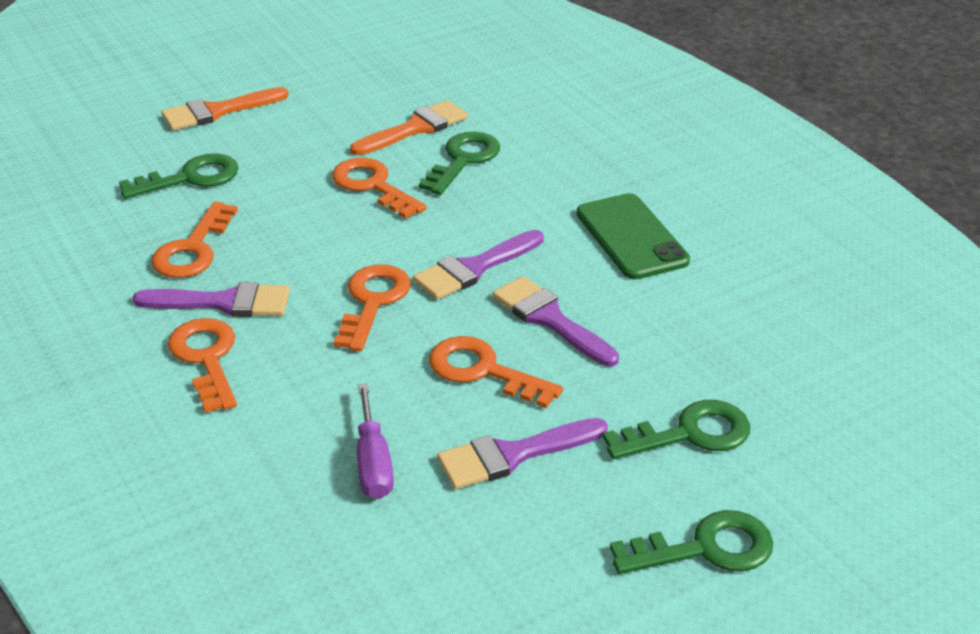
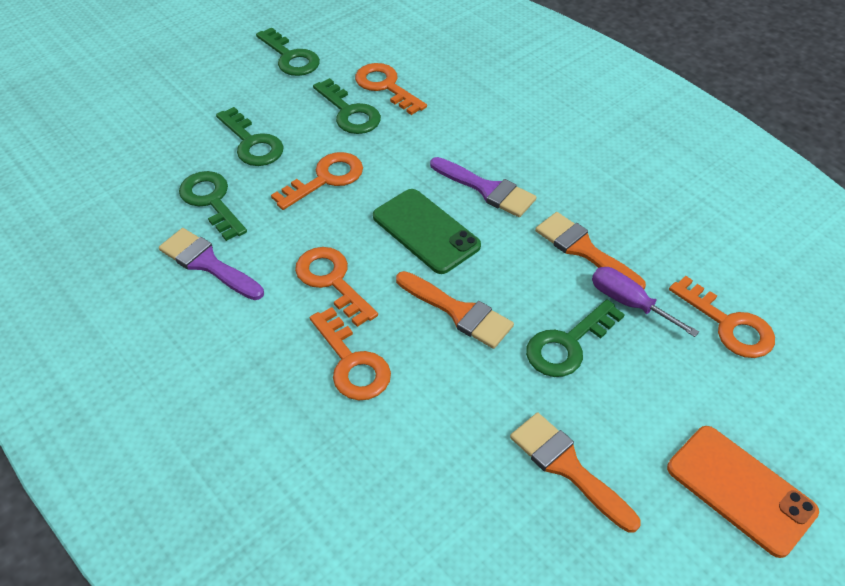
green key: [119,153,239,199] [419,132,500,195] [603,400,750,459] [610,510,773,574] = 4 -> [179,171,247,241] [216,107,284,166] [256,27,320,76] [313,78,381,134] [526,299,625,377] = 5
orange brush: [161,87,289,131] [350,100,468,155] = 2 -> [396,271,514,349] [510,413,640,533] [535,212,646,289] = 3
orange phone: none = 0 -> [667,426,819,558] = 1
purple brush: [133,282,290,317] [413,230,544,300] [437,418,608,489] [492,276,619,367] = 4 -> [159,228,264,300] [430,157,536,217] = 2

